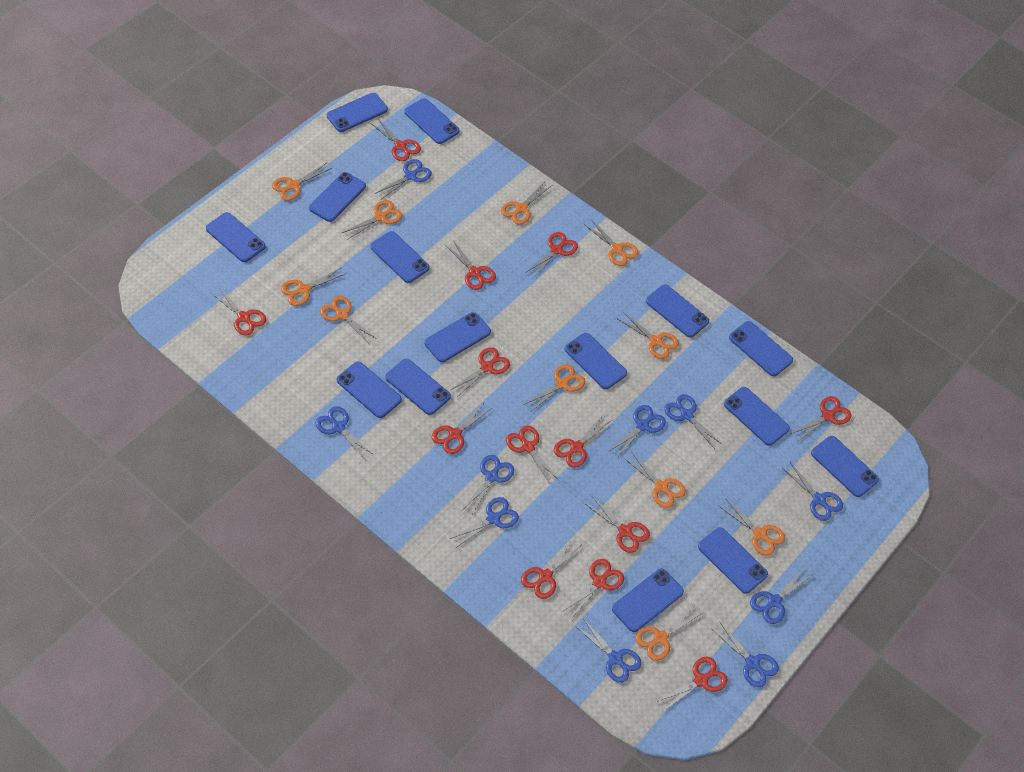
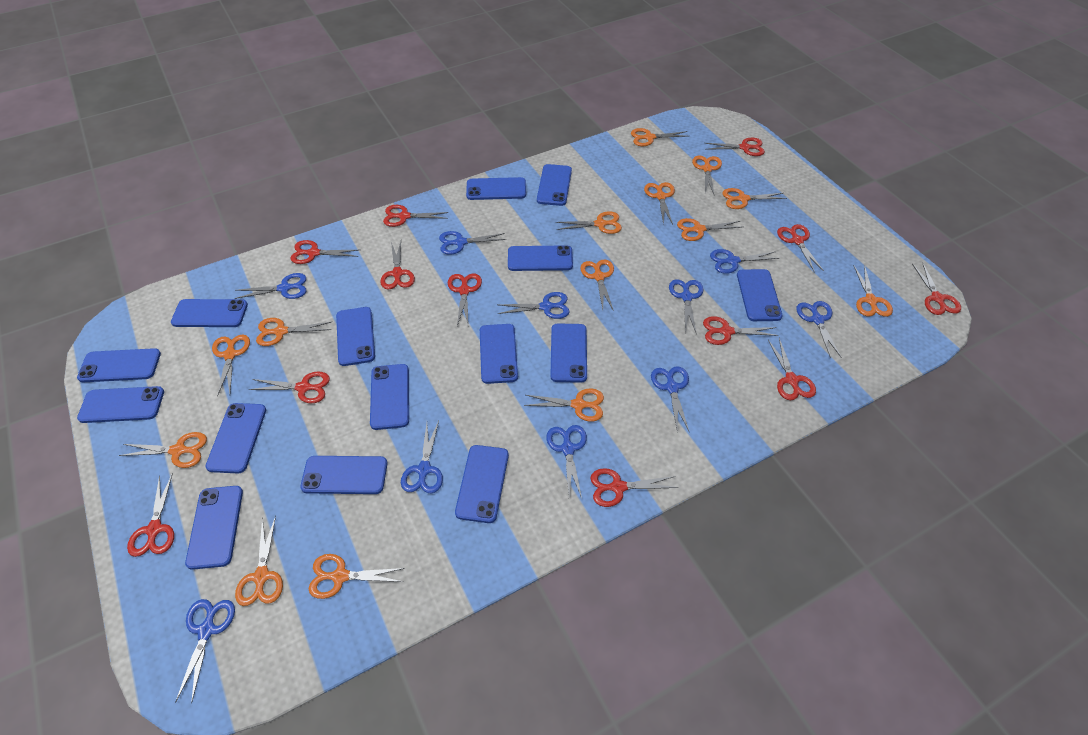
orange scissors: [272,163,332,201] [281,268,345,306] [320,296,377,344] [342,200,402,240] [501,181,551,225] [525,364,585,411] [584,219,638,266] [618,312,679,359] [623,451,686,508] [635,605,702,661] [719,499,785,556] = 11 -> [119,432,207,468] [212,334,250,397] [235,516,283,606] [256,318,331,346] [309,554,405,599] [524,388,604,422] [556,211,622,234] [580,259,614,311] [631,128,688,146] [644,182,675,224] [677,218,741,241] [692,156,722,194] [722,188,787,209] [853,265,893,317] = 14
red scissors: [211,288,266,335] [372,119,421,161] [432,402,492,454] [445,240,496,290] [451,347,510,396] [506,425,559,485] [521,539,581,599] [525,232,578,278] [554,414,612,468] [562,559,624,620] [584,497,650,553] [656,657,728,711] [791,396,851,442] = 13 -> [127,473,174,557] [249,371,330,403] [291,240,358,264] [380,241,415,289] [383,205,449,227] [448,273,482,326] [590,468,678,507] [703,316,779,345] [705,138,765,156] [768,338,816,400] [777,224,824,272] [912,262,961,315] = 12

